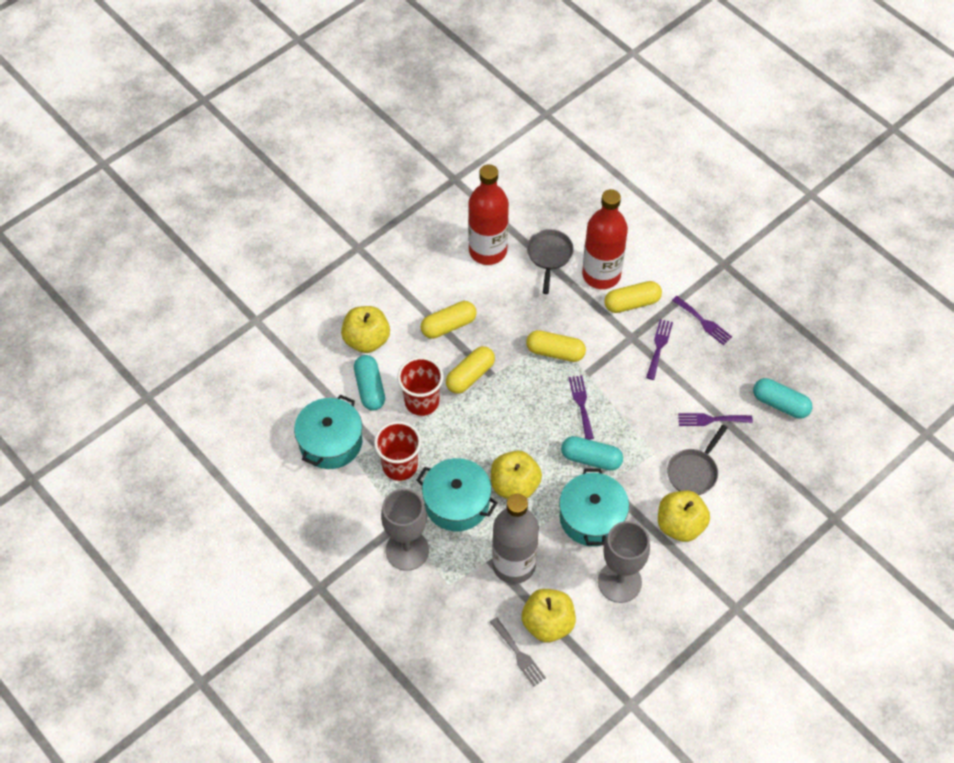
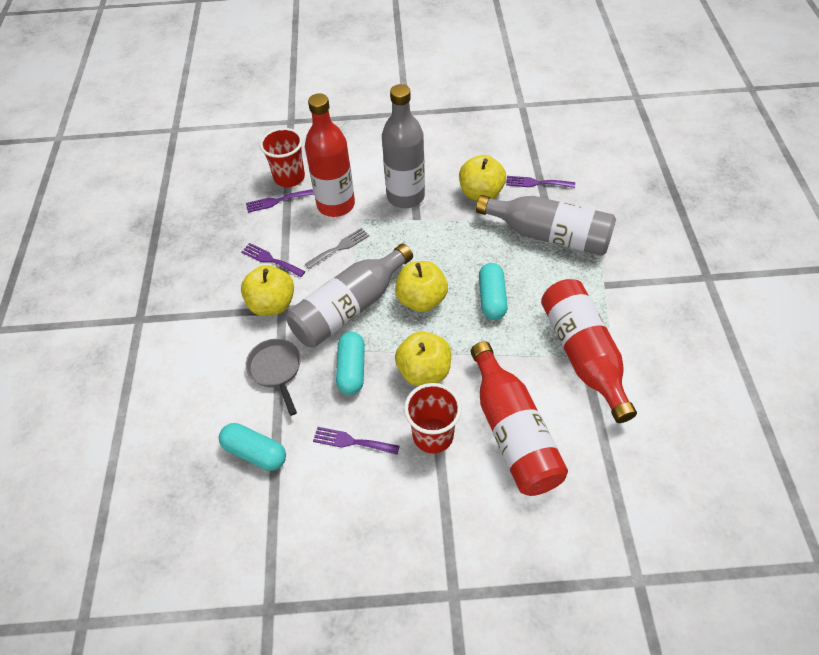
grey bottle: [492,494,539,584] = 1 -> [286,244,413,348] [382,84,425,208] [476,195,616,256] = 3
grey goblet: [381,488,429,571] [598,521,650,603] = 2 -> none = 0
grey pan: [527,229,574,294] [667,425,728,495] = 2 -> [246,339,301,416] = 1
red bottle: [468,164,509,265] [582,189,628,289] = 2 -> [305,93,355,217] [471,341,568,496] [541,279,637,423] = 3
turquoise pot: [294,395,362,469] [417,458,497,531] [559,469,629,546] = 3 -> none = 0
yellow capsule: [421,301,476,339] [446,346,495,394] [526,330,586,362] [604,281,662,313] = 4 -> none = 0

